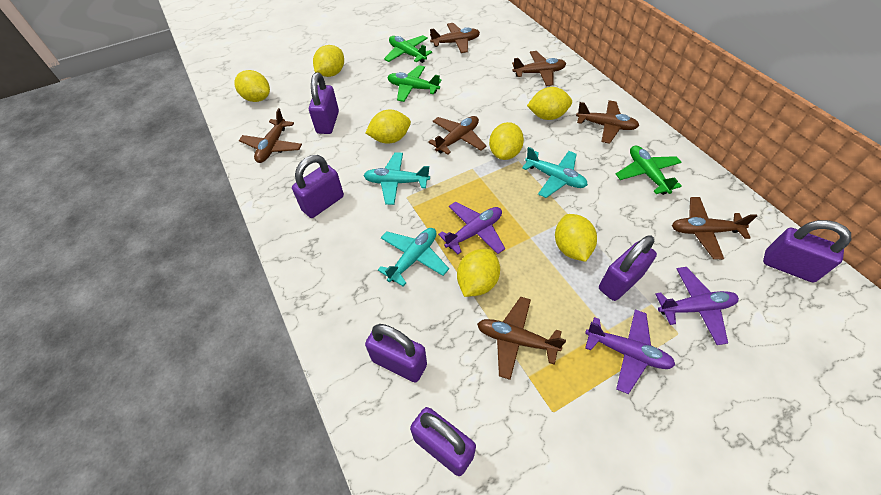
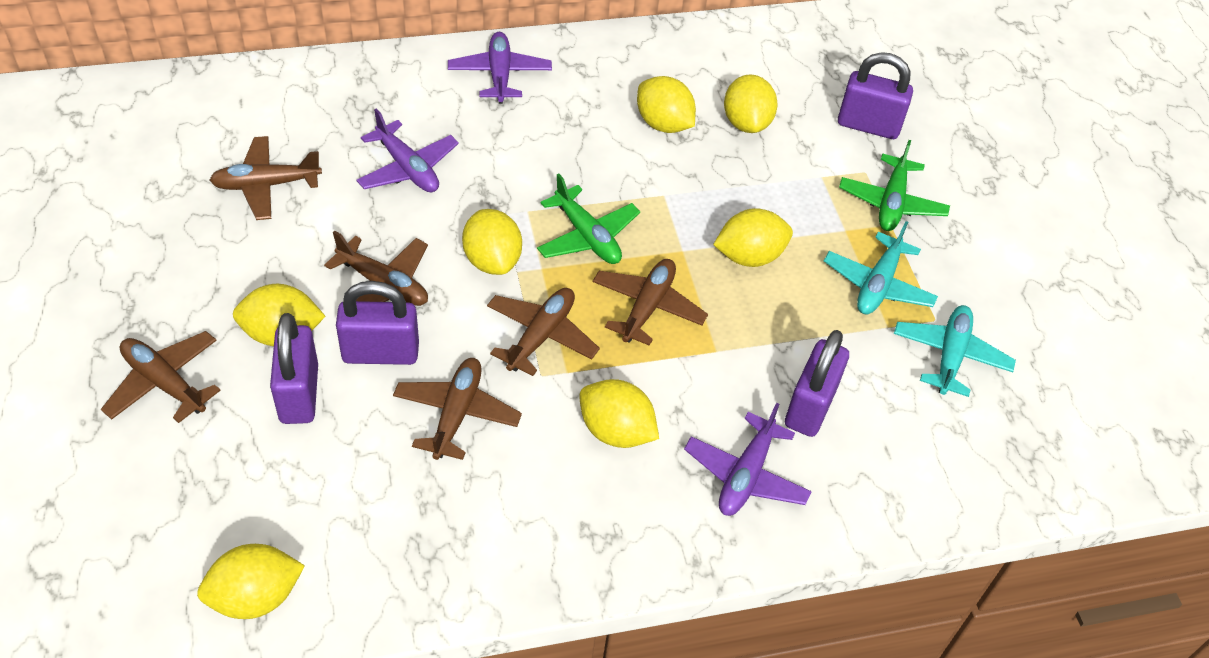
brown plane: [239,108,302,163] [428,116,486,155] [430,23,480,53] [477,297,566,380] [512,51,566,86] [576,100,639,144] [672,197,757,259] = 7 -> [101,331,221,423] [210,136,322,220] [324,231,428,306] [393,358,522,460] [487,288,600,376] [593,259,708,346] = 6
green plane: [384,35,432,63] [387,65,441,102] [616,146,682,195] = 3 -> [537,174,640,264] [839,140,950,231] = 2
purple padlock: [292,155,344,218] [309,73,339,134] [365,324,427,382] [410,407,476,476] [599,235,657,301] [763,220,851,282] = 6 -> [270,313,318,424] [336,281,419,365] [785,330,849,437] [838,52,913,139] = 4
turquoise plane: [363,152,430,205] [378,228,449,286] [522,147,588,198] = 3 -> [824,221,938,314] [894,305,1016,397] = 2

